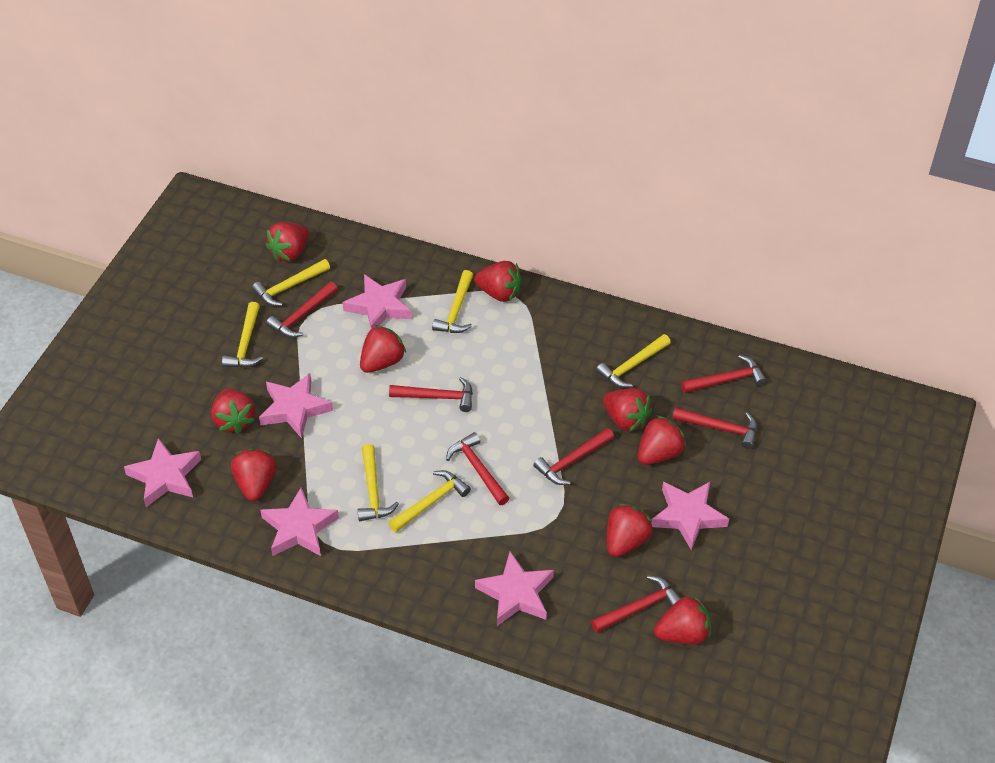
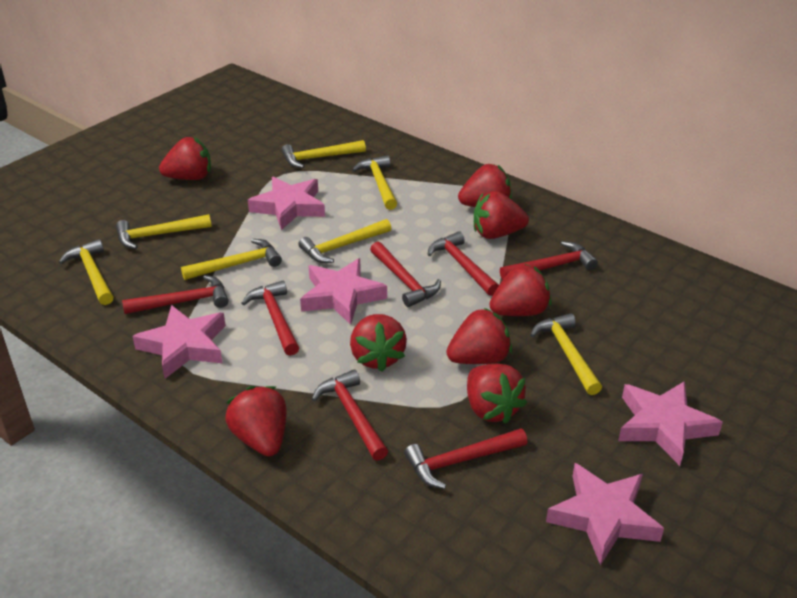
pink star: [124,438,201,507] [259,373,333,439] [260,487,339,556] [342,274,412,329] [475,552,554,626] [651,482,729,551] = 6 -> [132,305,226,378] [248,177,325,230] [300,258,387,325] [546,463,664,566] [618,381,723,466] = 5
red strawberry: [211,389,255,434] [231,448,276,501] [266,222,309,262] [360,325,406,373] [474,261,522,302] [603,388,652,432] [607,503,653,557] [638,415,686,465] [654,595,711,645] = 9 -> [159,137,211,180] [225,386,287,456] [350,314,407,372] [446,308,512,364] [458,164,512,207] [467,364,527,424] [474,191,529,239] [489,263,552,316] = 8
yellow hammer: [222,302,263,368] [252,259,330,306] [357,444,399,521] [389,470,471,532] [432,270,473,333] [596,334,671,388] = 6 -> [59,239,113,305] [116,214,212,249] [181,239,282,280] [281,140,366,168] [298,219,391,263] [352,155,397,210] [530,313,602,395] = 7

